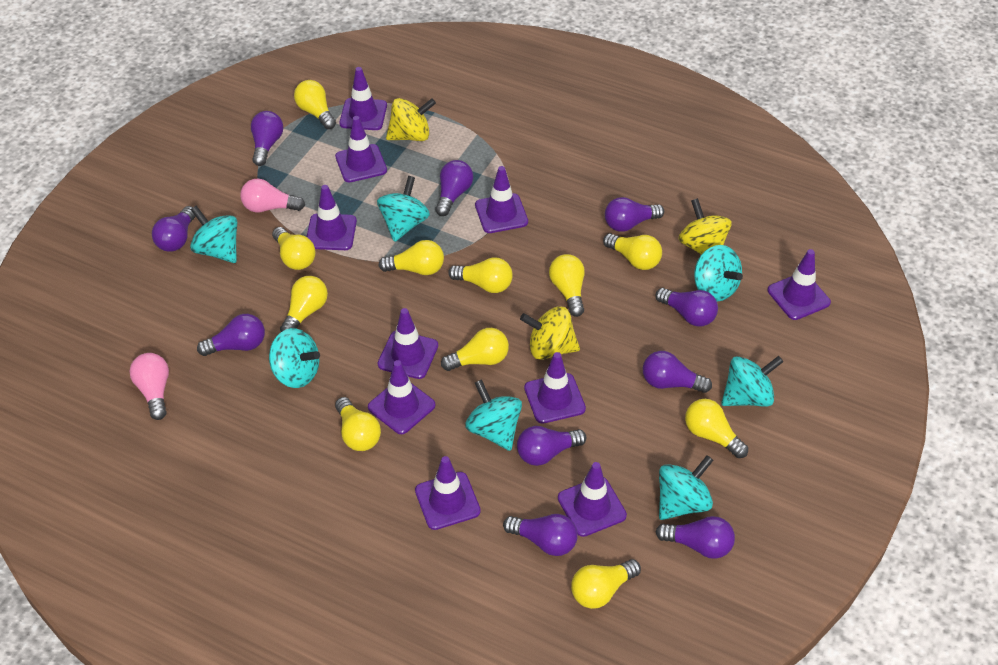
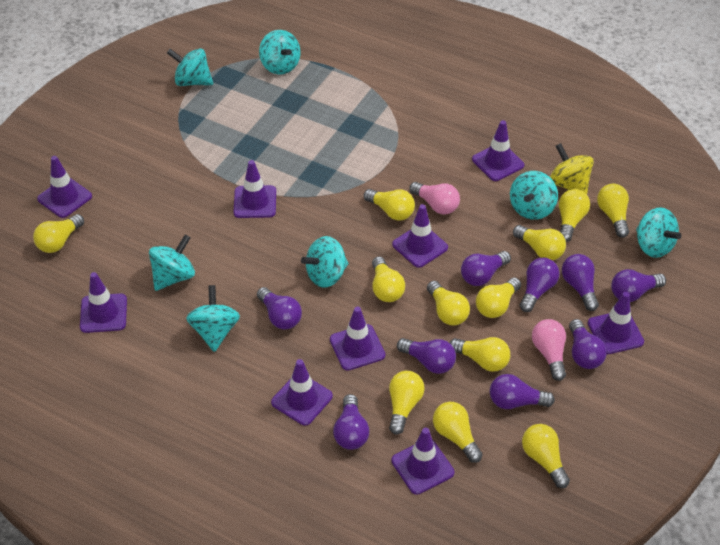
purple light bulb: [152,206,196,252] [197,314,265,356] [251,111,283,166] [435,160,473,216] [503,514,578,556] [517,426,586,466] [605,197,664,232] [643,351,712,393] [655,288,718,327] [655,516,735,559] = 10 -> [257,287,302,330] [333,394,369,450] [397,338,456,374] [461,251,511,286] [490,374,555,409] [520,258,560,312] [562,254,599,311] [569,319,607,369] [611,269,666,302] = 9
purple traffic cone: [307,185,357,250] [335,116,387,182] [339,67,387,130] [368,360,436,434] [378,308,438,379] [415,456,481,530] [475,166,528,233] [524,352,586,424] [558,462,627,537] [767,249,831,320] = 10 -> [37,156,92,218] [80,272,127,333] [234,160,276,218] [271,359,333,426] [330,307,386,371] [391,428,454,495] [392,204,448,268] [472,120,524,181] [588,292,644,354] = 9
yellow light bulb: [272,227,316,270] [280,276,328,332] [294,80,336,129] [335,397,381,451] [378,240,444,275] [441,328,509,371] [448,257,513,293] [549,254,585,317] [571,559,641,609] [603,233,662,270] [685,399,748,458] = 11 -> [33,214,84,253] [364,189,415,221] [372,256,405,302] [389,371,425,434] [427,281,470,325] [433,402,483,463] [450,337,510,372] [476,278,521,318] [513,225,566,260] [522,424,570,488] [559,189,590,242] [597,183,629,238] = 12
yellow spinning top: [386,98,436,141] [520,307,580,360] [678,198,732,254] = 3 -> [550,143,594,194] = 1

